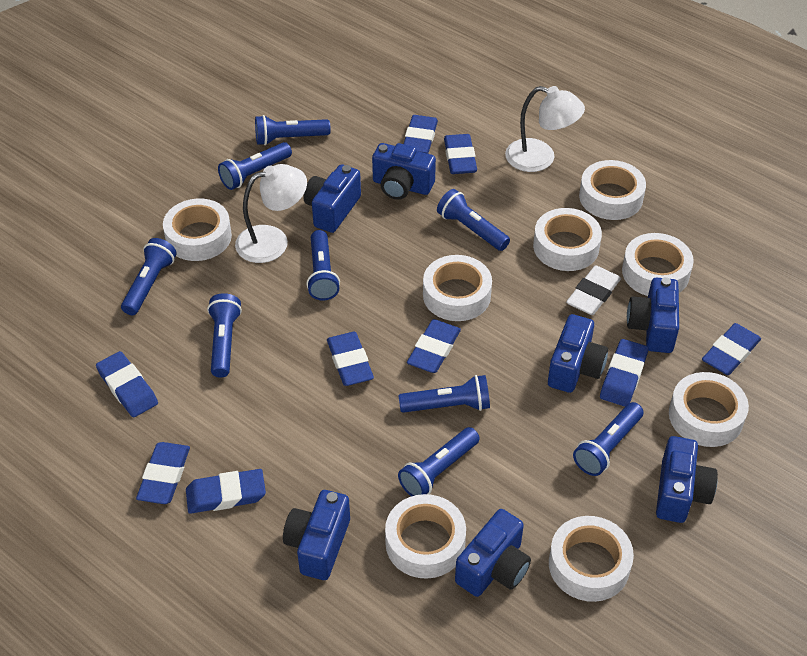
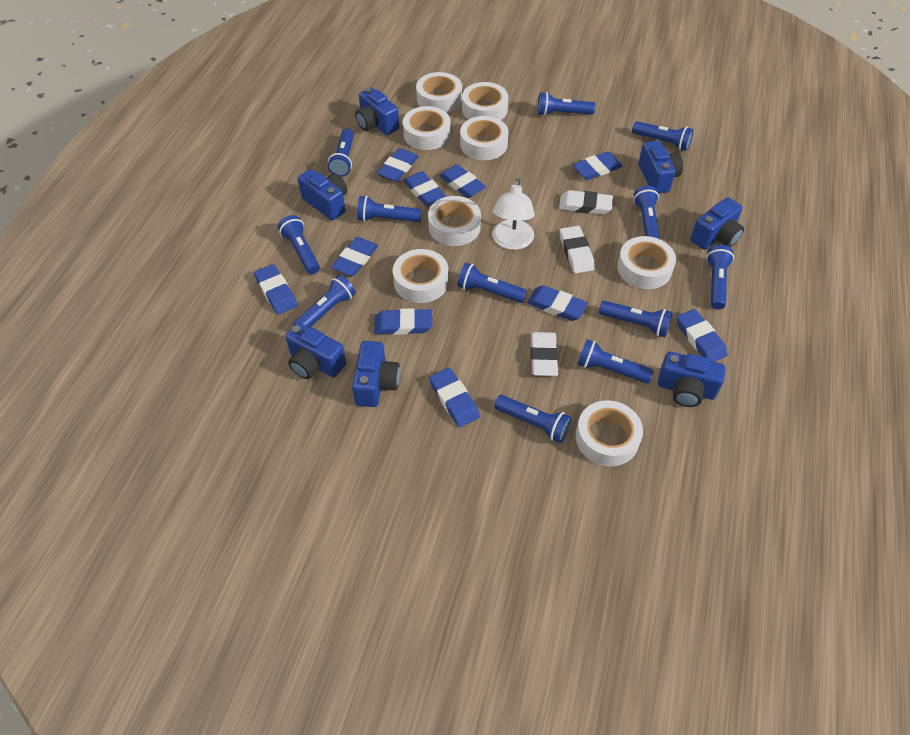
blue eraser: [96,351,158,417] [136,442,190,504] [186,469,266,514] [327,332,374,386] [404,115,438,154] [407,319,461,373] [444,134,477,174] [600,339,648,407] [702,323,761,375] = 9 -> [254,264,298,315] [331,237,378,276] [374,308,432,335] [377,148,419,182] [403,171,446,206] [429,368,480,427] [439,164,486,198] [527,285,588,321] [573,151,623,180] [676,309,727,362] = 10
blue flashlight: [121,238,177,315] [207,293,242,378] [218,142,292,190] [255,115,331,145] [306,230,340,300] [398,375,490,413] [398,427,480,497] [437,189,510,251] [573,402,644,476] = 9 -> [278,215,320,274] [293,275,356,327] [328,129,354,177] [357,196,422,222] [457,263,527,303] [494,395,572,443] [537,92,596,116] [577,339,654,384] [599,301,673,337] [632,121,693,151] [633,185,660,239] [706,245,734,310] = 12
white eraser: [566,266,621,315] = 1 -> [531,332,558,376] [559,190,613,215] [559,226,595,273] = 3
white lamp: [235,164,307,263] [505,86,585,172] = 2 -> [493,178,535,250] = 1

